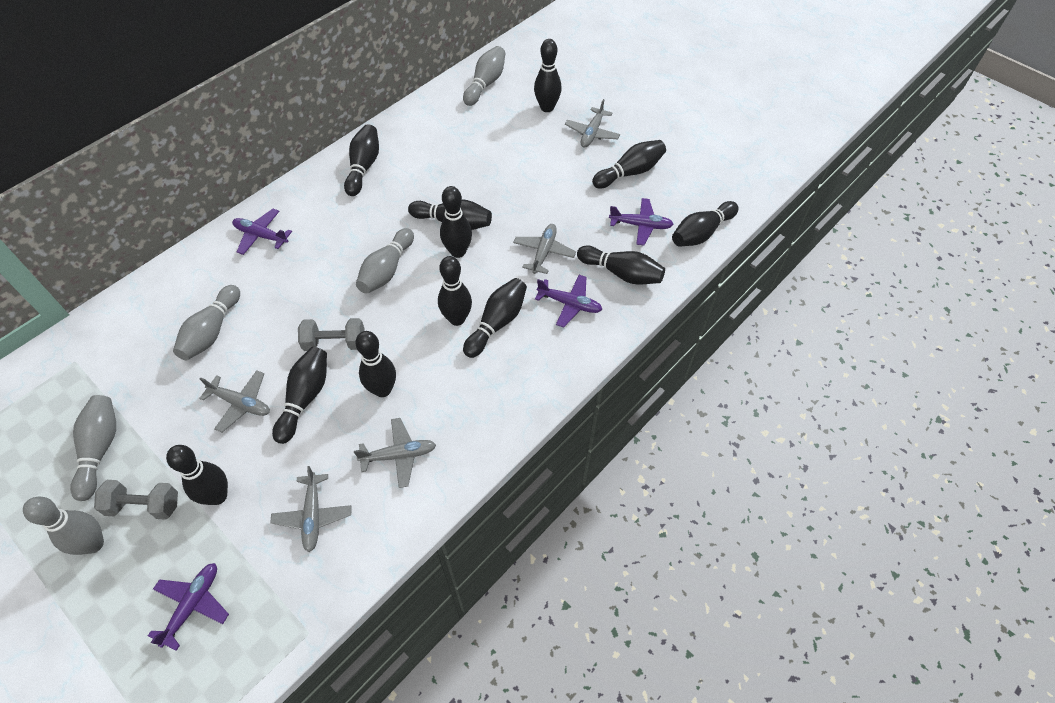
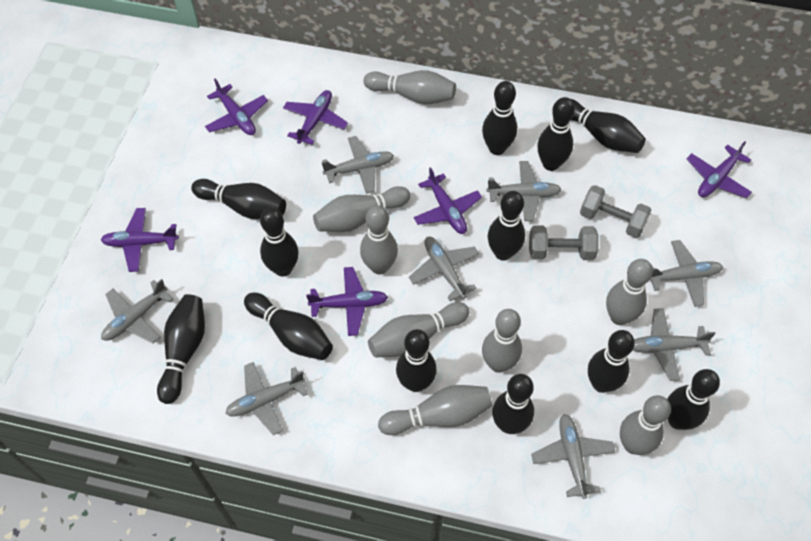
grey bowling pin: [23,497,104,555] [70,395,116,501] [173,285,240,360] [356,228,414,294] [463,46,505,106] = 5 -> [313,186,410,232] [360,205,398,275] [364,70,456,104] [368,302,470,357] [378,385,493,435] [482,309,522,373] [606,259,653,325] [620,395,671,455] = 8
grey plane: [199,370,270,432] [270,466,351,552] [354,418,436,488] [513,224,576,274] [565,99,620,147] = 5 -> [101,279,173,343] [225,362,308,435] [322,136,394,194] [409,237,479,301] [486,161,561,221] [531,414,616,499] [633,308,716,381] [650,240,723,307] = 8
purple plane: [148,563,229,651] [232,209,292,255] [535,275,602,328] [609,198,674,246] = 4 -> [101,208,179,272] [205,79,268,135] [283,90,348,145] [306,267,388,336] [414,167,482,234] [687,141,752,198] = 6

